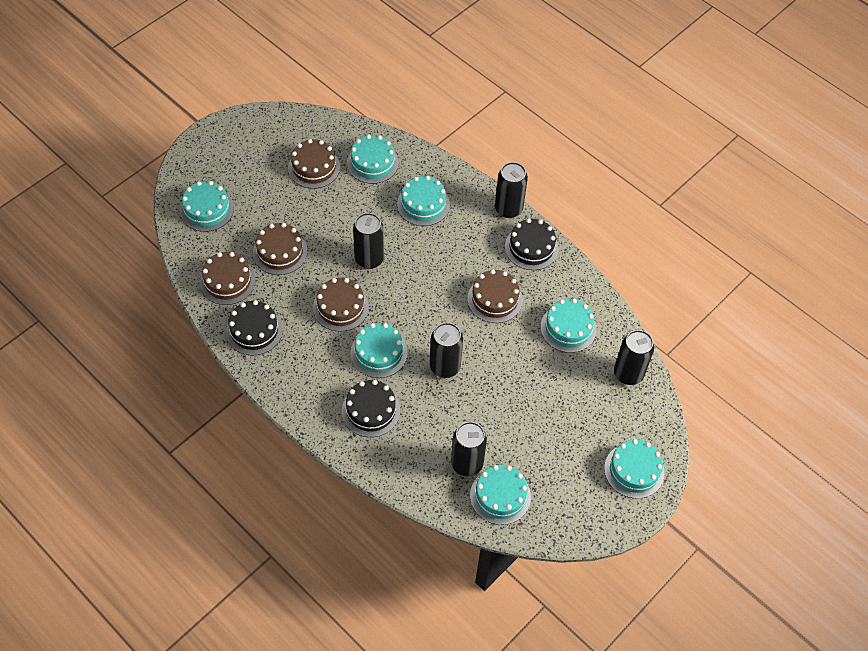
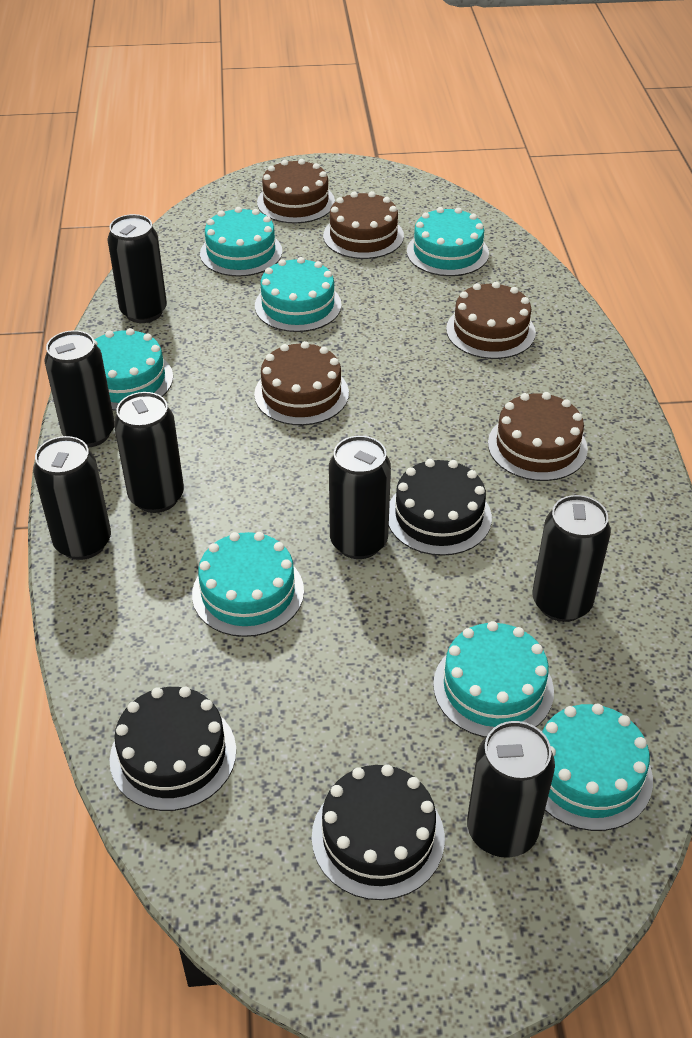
black can: [353,213,384,269] [430,323,463,378] [451,422,487,477] [495,162,528,218] [614,330,654,385] = 5 -> [33,436,111,560] [44,330,114,447] [107,214,167,323] [114,392,184,513] [329,436,391,559] [467,721,555,858] [532,495,611,622] = 7

